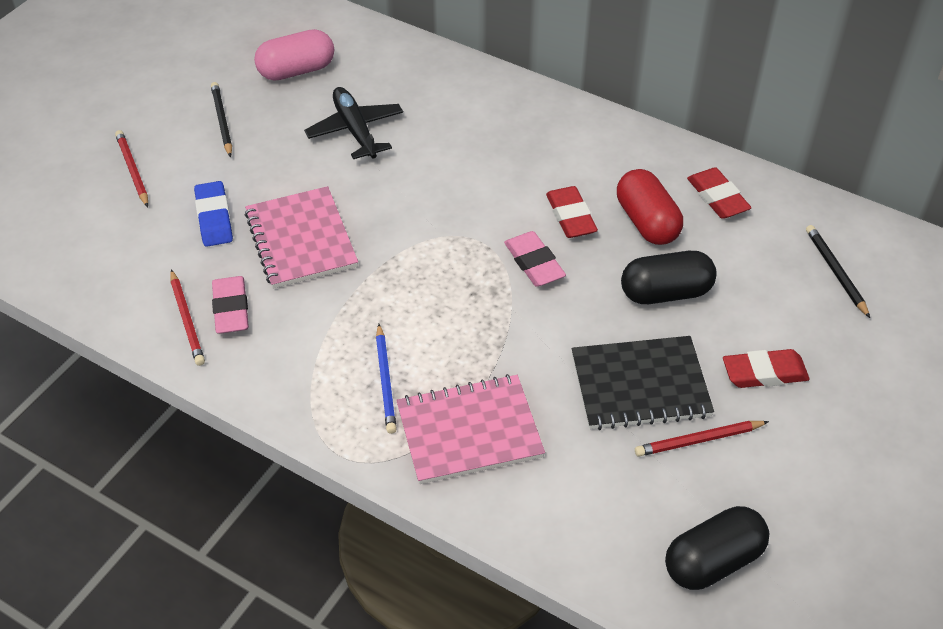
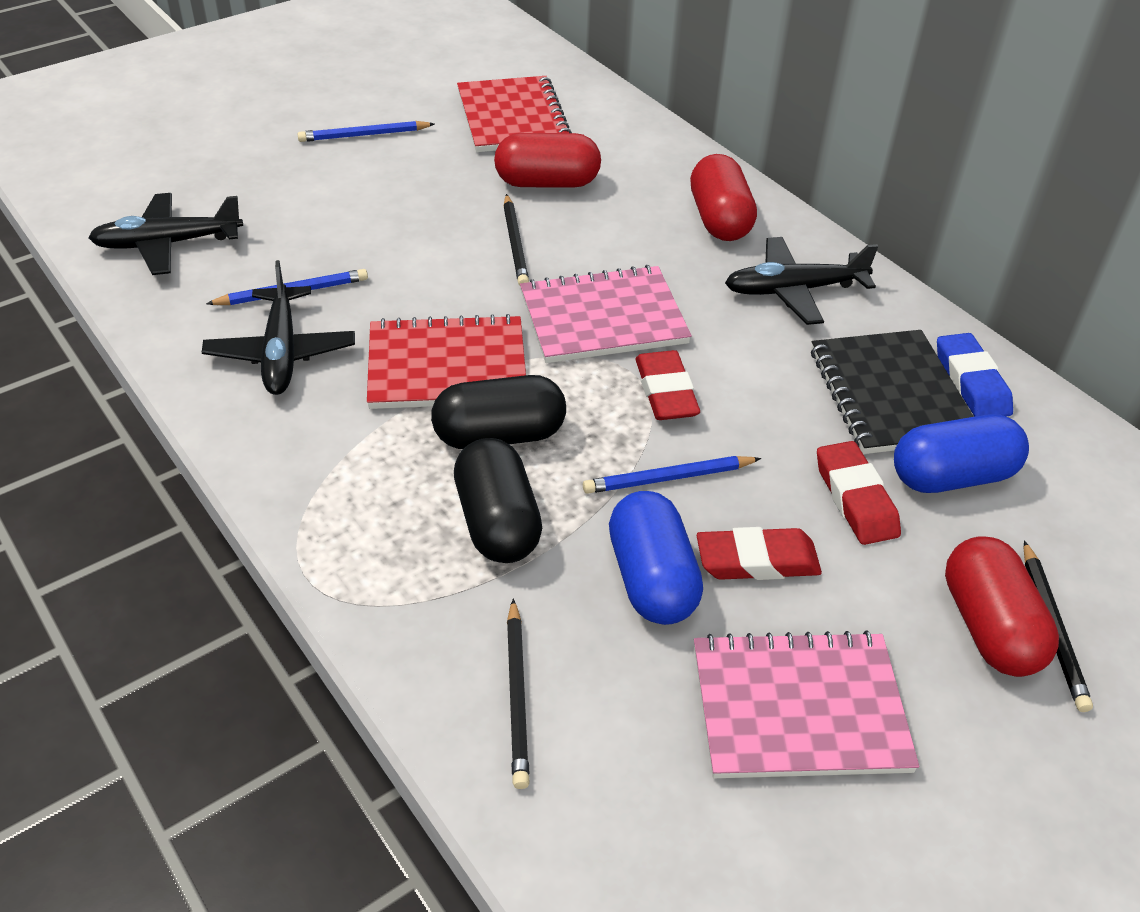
black pencil: [211,82,232,157] [806,225,870,318] = 2 -> [504,194,529,286] [507,598,530,789] [1024,541,1093,712] = 3
black plane: [304,87,403,159] = 1 -> [88,193,243,275] [202,260,355,395] [725,237,878,325] = 3
blue capsule: none = 0 -> [609,491,703,625] [894,414,1029,493] = 2
blue pencil: [376,324,397,434] = 1 -> [206,269,368,305] [297,121,435,142] [583,456,761,494] = 3
pink capsule: [254,29,334,81] = 1 -> none = 0
pink eraser: [212,276,249,334] [504,231,566,287] = 2 -> none = 0
red capsule: [617,169,683,245] = 1 -> [494,133,601,188] [690,154,757,241] [945,536,1059,677] = 3
red notebook: none = 0 -> [367,314,526,409] [457,76,572,152] = 2
red pencil: [115,130,148,207] [170,269,205,366] [635,421,769,457] = 3 -> none = 0

